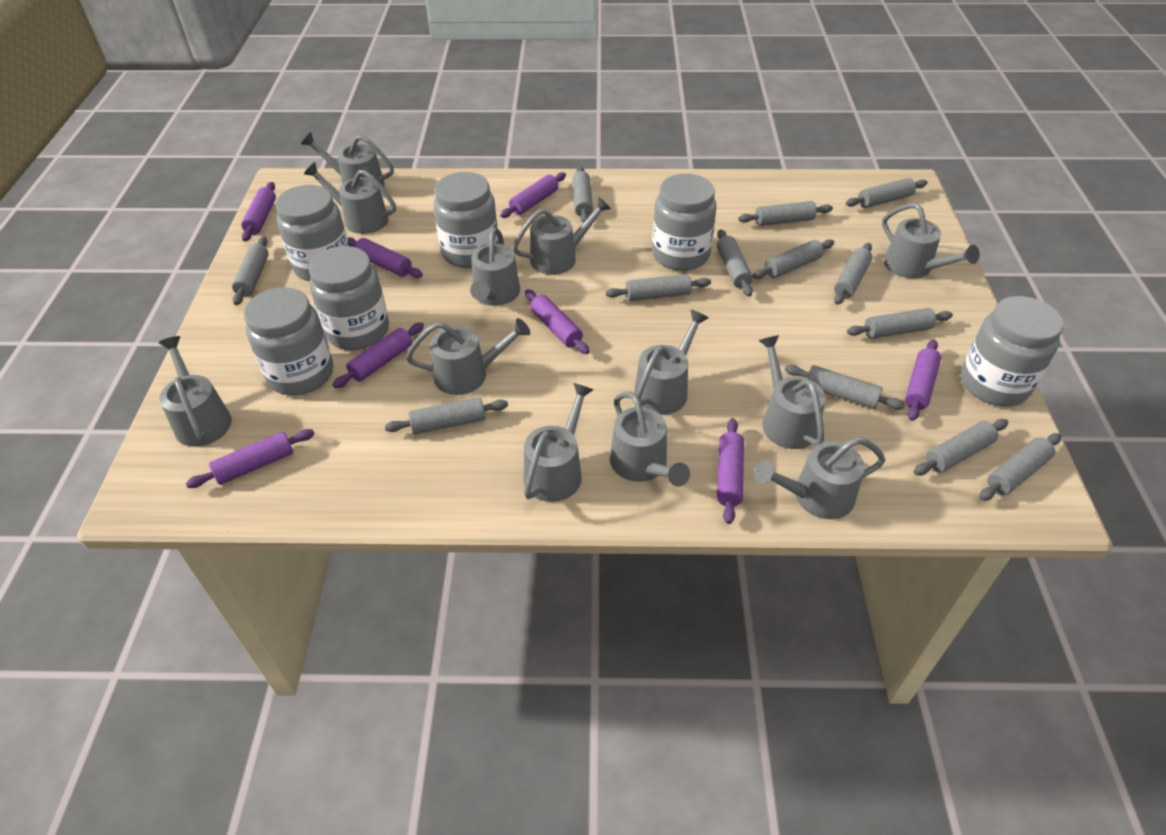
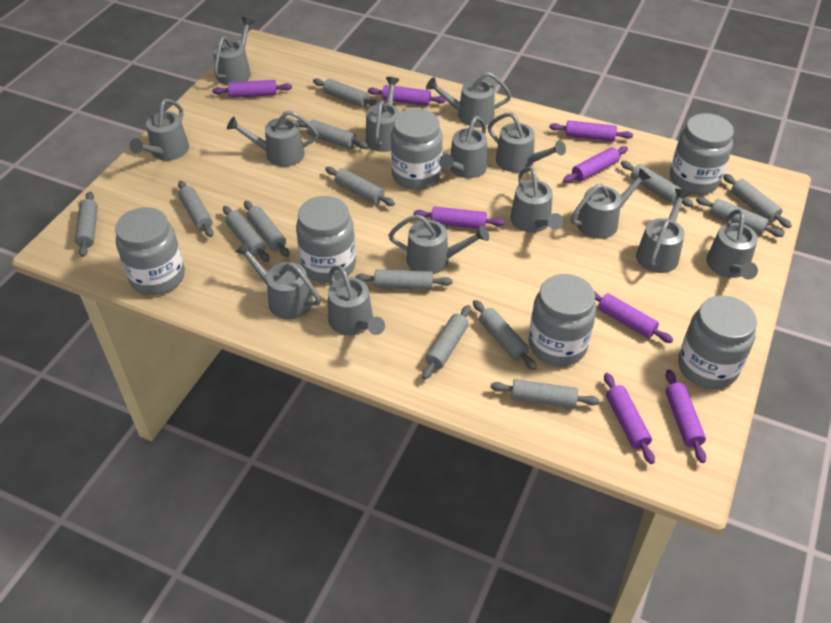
grey rolling pin: [232,236,269,305] [385,397,508,434] [572,166,593,223] [606,274,711,301] [717,229,753,296] [738,201,833,226] [753,239,834,279] [785,365,905,410] [834,243,872,305] [846,178,927,208] [847,308,953,339] [914,419,1008,475] [979,433,1061,501] = 13 -> [75,192,98,257] [178,181,213,237] [223,206,269,262] [244,201,290,257] [297,120,368,149] [313,79,379,107] [325,167,395,206] [355,269,452,290] [422,305,471,379] [473,300,537,370] [490,379,599,408] [621,161,693,207] [696,197,784,237] [723,174,792,228] = 14
grey watering can: [158,336,232,447] [301,132,394,187] [304,162,396,234] [406,318,530,395] [470,227,520,306] [512,197,611,275] [524,383,594,502] [610,391,690,487] [634,309,708,415] [754,437,885,519] [758,335,826,449] [882,203,980,279] = 12 -> [129,99,189,161] [213,17,254,85] [227,111,319,167] [235,241,321,319] [328,265,385,335] [366,77,400,152] [388,214,489,274] [426,72,512,127] [439,116,487,178] [488,112,566,172] [510,167,563,233] [571,168,651,239] [636,189,690,273] [706,209,758,279] = 14

